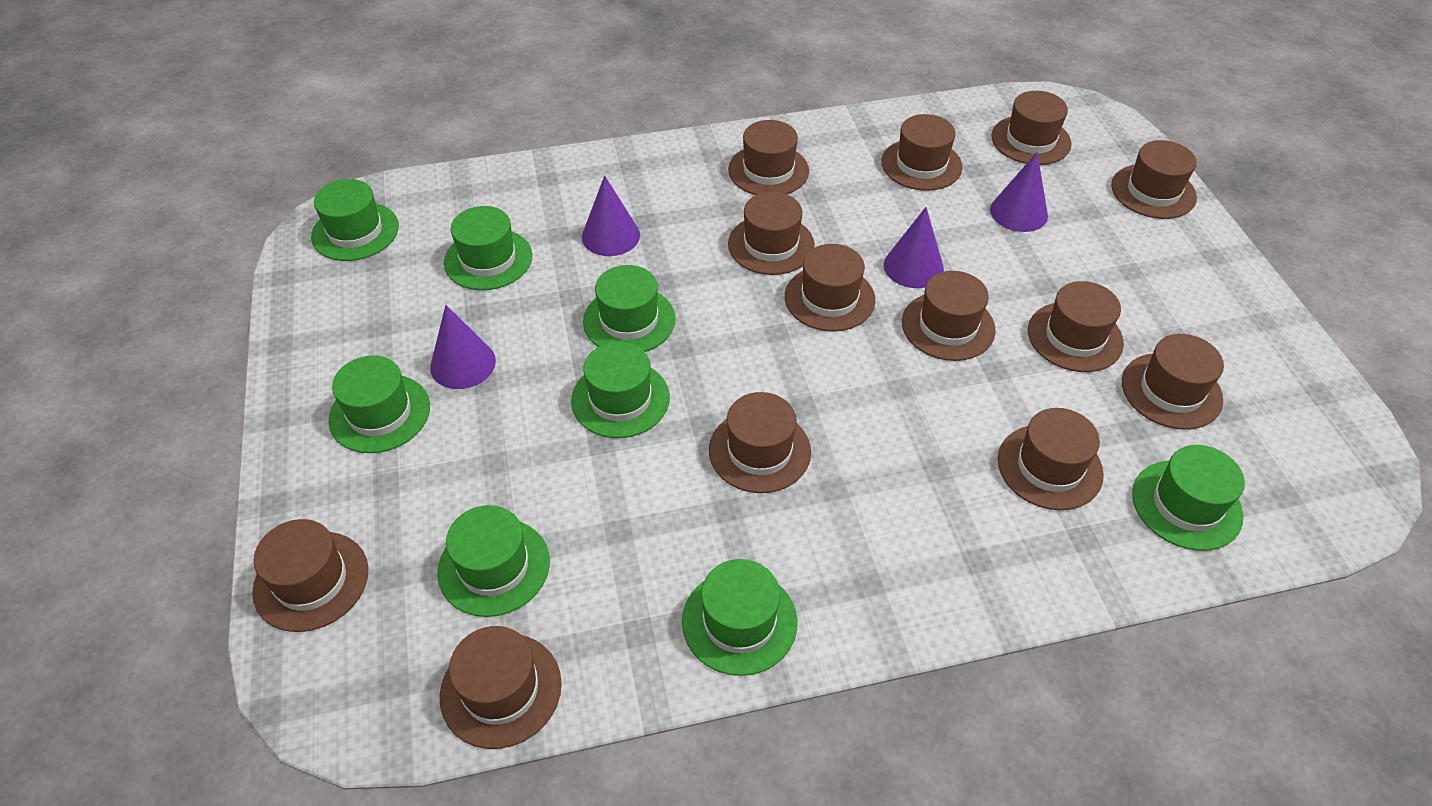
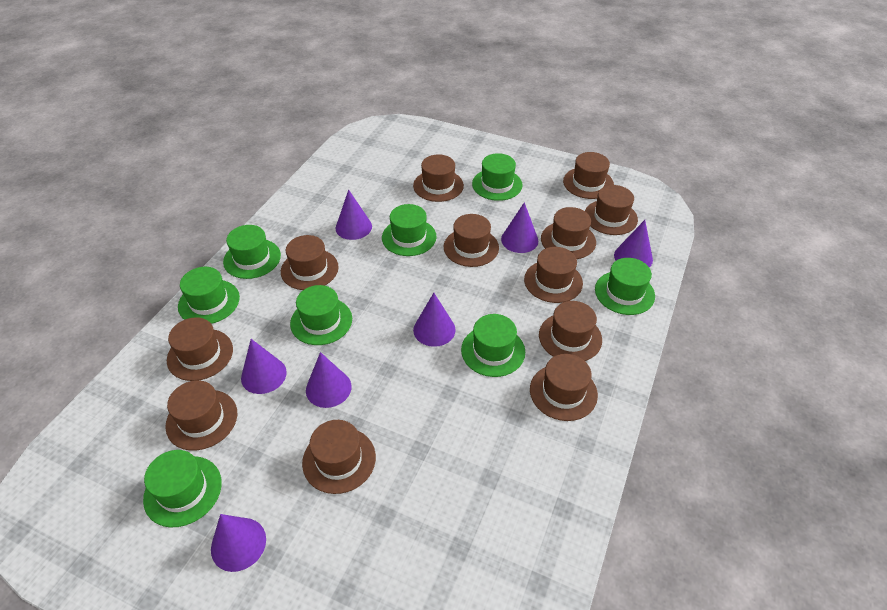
brown hat: [252,519,368,632] [440,626,562,749] [709,392,811,493] [728,120,809,195] [728,192,815,275] [785,244,875,332] [881,114,963,191] [902,271,996,361] [991,91,1072,165] [998,408,1104,510] [1028,281,1124,372] [1111,140,1197,219] [1122,334,1224,430] = 13 -> [165,380,237,451] [167,317,233,381] [281,235,339,290] [302,420,376,494] [413,154,464,202] [444,214,499,267] [524,247,583,303] [530,354,598,421] [539,301,602,361] [541,207,596,259] [563,152,614,199] [585,185,638,235] = 12
purple cone: [430,305,496,389] [582,175,640,256] [884,207,944,288] [990,152,1048,232] = 4 -> [211,514,266,572] [241,339,287,394] [306,352,352,408] [335,190,372,240] [413,293,456,347] [501,202,538,253] [614,220,653,267] = 7

